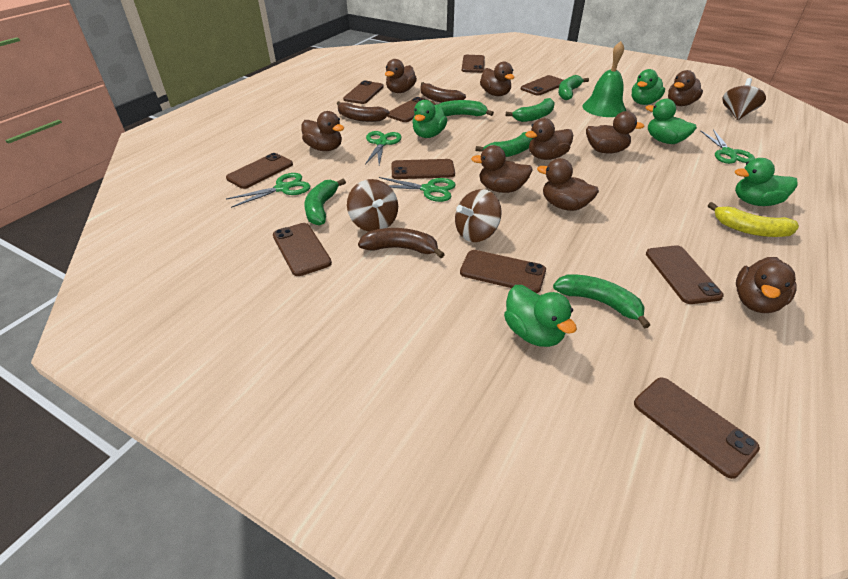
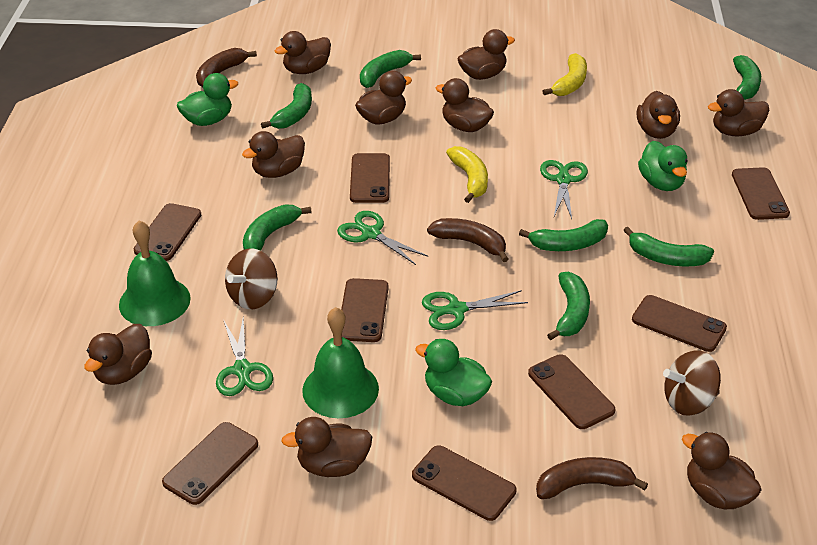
brown duck: [301,111,344,151] [385,59,417,93] [471,145,533,193] [480,62,514,96] [525,118,573,160] [537,158,599,211] [586,111,644,154] [668,70,703,106] [736,257,797,313] = 9 -> [84,324,152,385] [242,131,305,178] [275,31,331,74] [281,417,372,477] [355,71,412,125] [436,78,494,132] [457,29,515,80] [637,91,680,139] [682,432,762,509] [708,89,769,137] = 10
brown phone: [226,153,293,189] [273,223,332,276] [343,81,384,104] [387,97,436,122] [391,159,455,179] [460,250,546,293] [462,55,485,73] [521,75,563,96] [634,377,760,479] [646,245,724,304] = 10 -> [134,203,201,261] [162,422,258,505] [341,278,389,342] [350,153,390,203] [412,445,516,521] [528,354,616,429] [632,295,727,352] [732,167,790,220] = 8
brown spinning top: [347,179,398,232] [455,189,502,242] [722,78,766,120] = 3 -> [225,248,277,310] [663,350,721,415] = 2
green banana: [304,179,346,225] [439,100,494,116] [475,132,533,157] [506,98,555,122] [553,274,650,328] [558,75,589,100] = 6 -> [243,204,312,251] [261,83,312,129] [360,50,421,88] [519,219,608,251] [547,272,590,340] [624,227,714,267] [733,55,761,100] = 7
green bell: [583,41,626,117] = 1 -> [119,220,191,326] [302,307,379,418] = 2
green duck: [412,100,447,138] [504,285,577,347] [632,69,665,105] [645,99,697,144] [735,158,798,206] = 5 -> [177,73,238,126] [415,339,492,406] [638,141,688,191] = 3
yellow banana: [708,202,799,237] = 1 -> [446,146,488,203] [542,53,587,96] = 2

